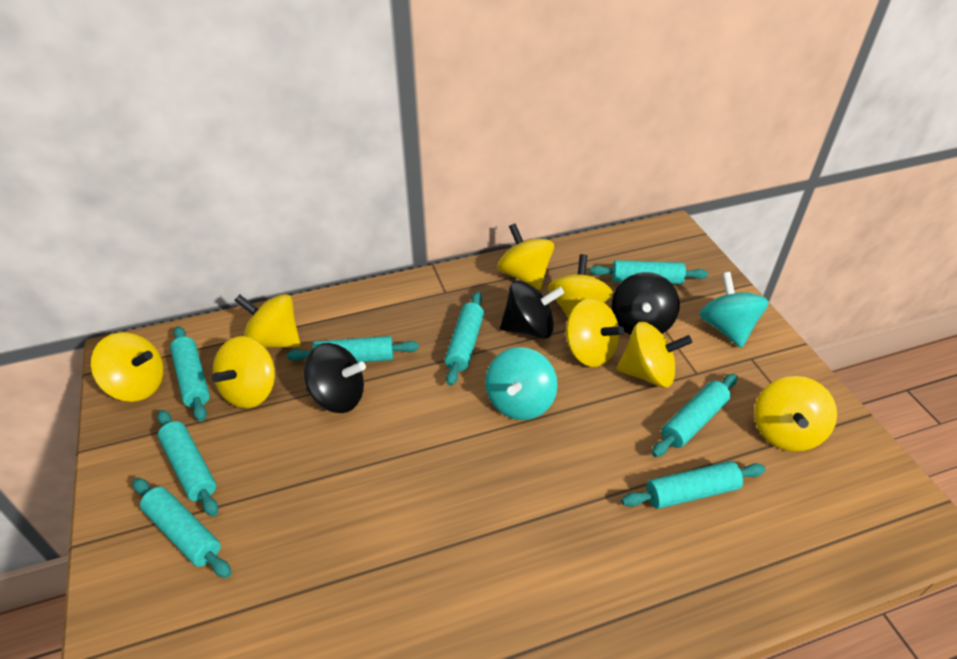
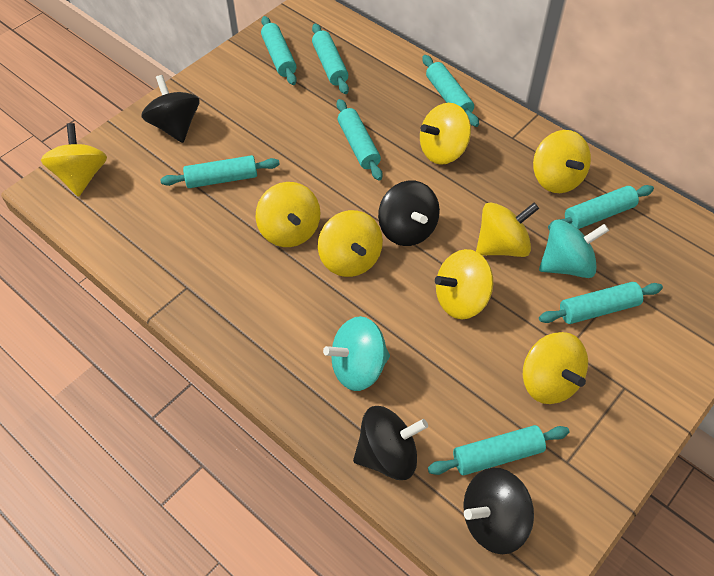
black spinning top: [304,343,366,413] [500,280,564,339] [612,272,680,335] = 3 -> [141,75,199,143] [353,406,428,480] [378,181,440,246] [463,468,534,554] = 4

